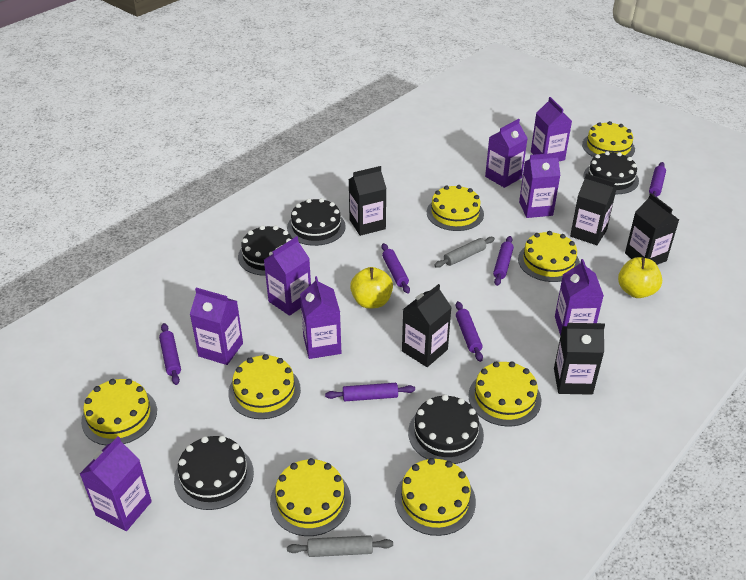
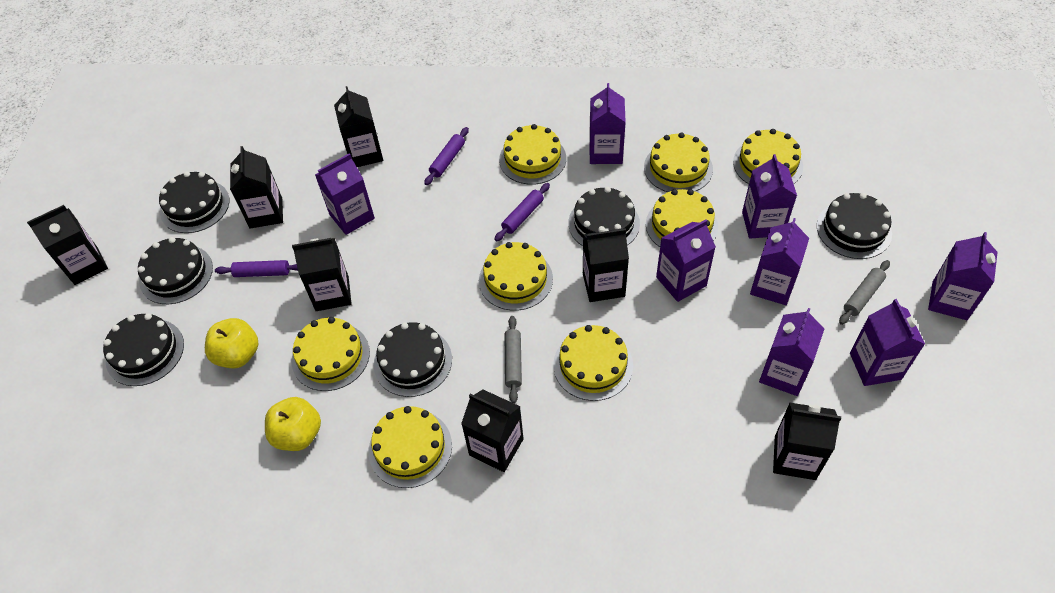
black cake: [174,436,254,510] [238,226,292,276] [287,198,346,246] [408,395,484,464] [583,151,639,194] = 5 -> [103,313,184,386] [138,237,213,304] [159,171,229,233] [374,322,452,397] [568,187,640,246] [816,193,892,259] = 6
black carton: [348,166,387,236] [402,284,452,367] [554,323,605,395] [570,173,616,245] [625,193,679,265] = 5 -> [27,205,108,285] [230,146,283,228] [292,238,352,311] [334,86,383,167] [461,389,524,472] [583,228,629,302] [773,402,841,480] = 7
purple rolling pin: [159,323,181,385] [325,383,415,401] [382,243,410,294] [456,301,483,362] [493,236,514,286] [649,162,666,197] = 6 -> [215,260,298,277] [424,127,469,185] [494,183,550,241] = 3

